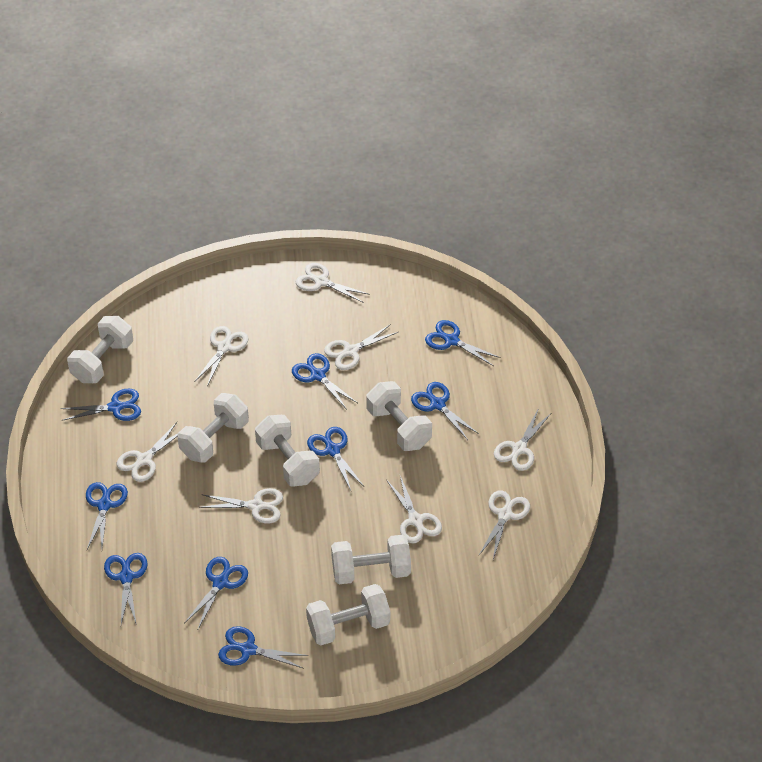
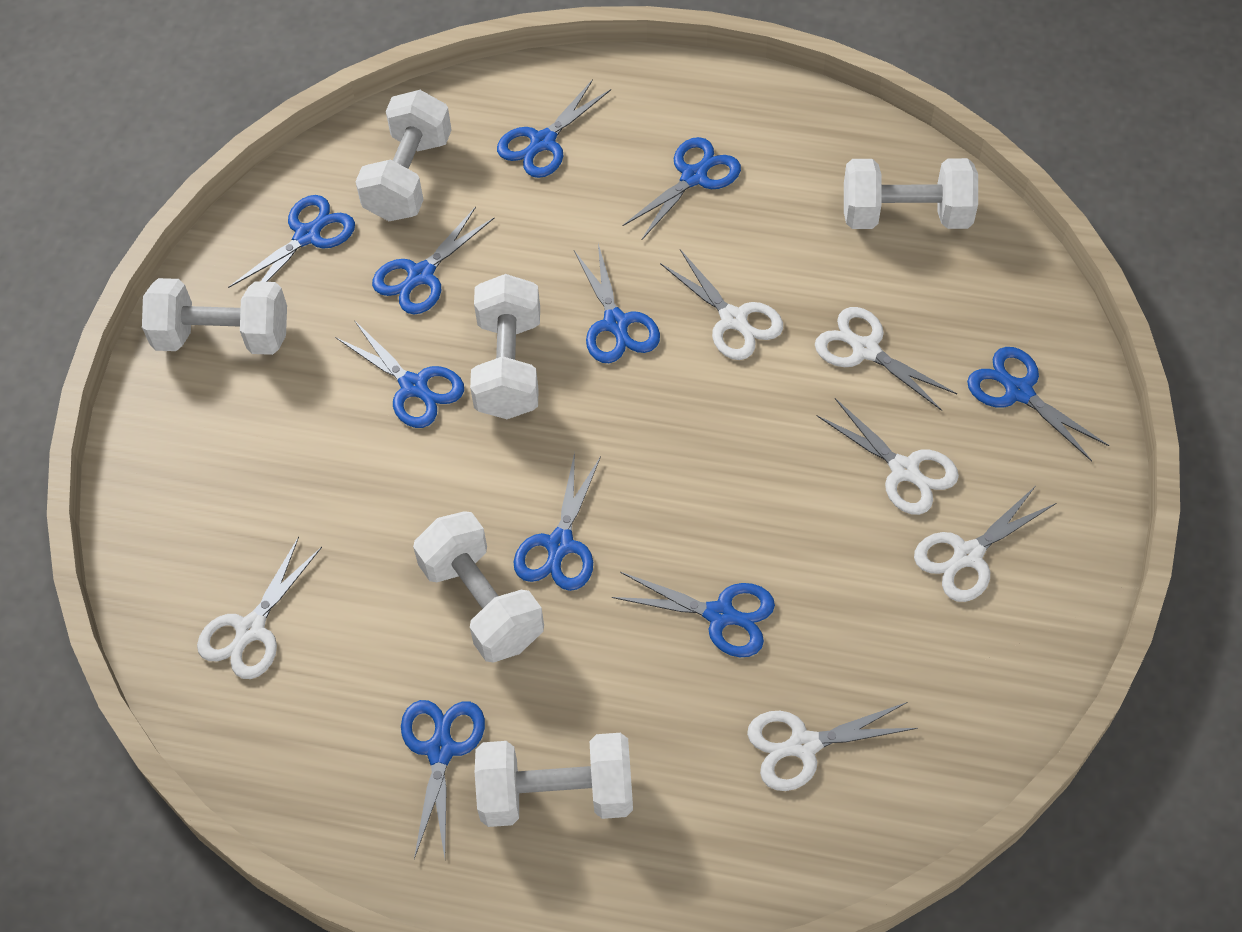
blue scissors: [60,389,141,421] [86,482,128,550] [104,553,148,625] [185,557,248,629] [218,626,308,668] [292,353,358,408] [307,427,364,491] [411,382,479,440] [425,320,501,366] = 9 -> [228,195,355,288] [335,320,464,428] [372,207,494,314] [401,700,485,859] [497,79,611,178] [514,452,601,591] [574,244,660,363] [612,572,775,657] [622,137,741,241] [967,347,1109,461] = 10
white scissors: [117,422,178,482] [194,326,249,386] [199,488,283,523] [296,263,370,303] [324,324,398,370] [387,476,442,543] [479,490,530,560] [494,408,550,471] = 8 -> [197,536,322,679] [660,249,783,360] [747,702,918,791] [815,307,957,411] [817,398,959,515] [914,486,1056,602] = 6

